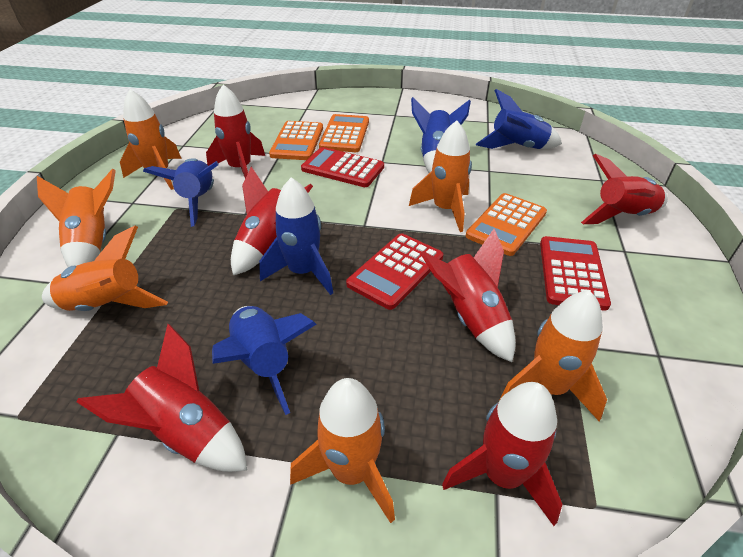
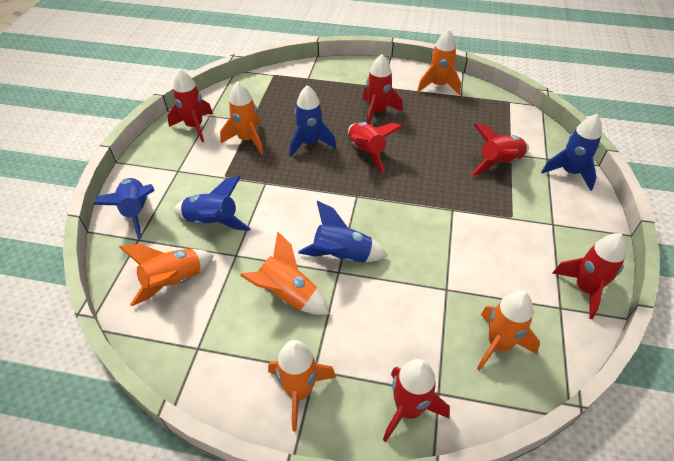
orange calculator: [269,121,323,160] [319,114,369,152] [466,193,547,256] = 3 -> none = 0
red calculator: [301,147,384,187] [346,233,443,310] [540,236,611,311] = 3 -> none = 0

